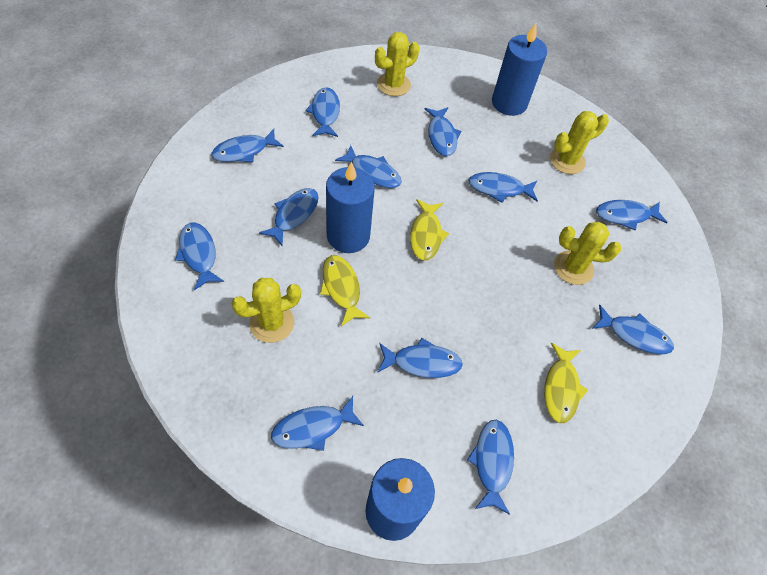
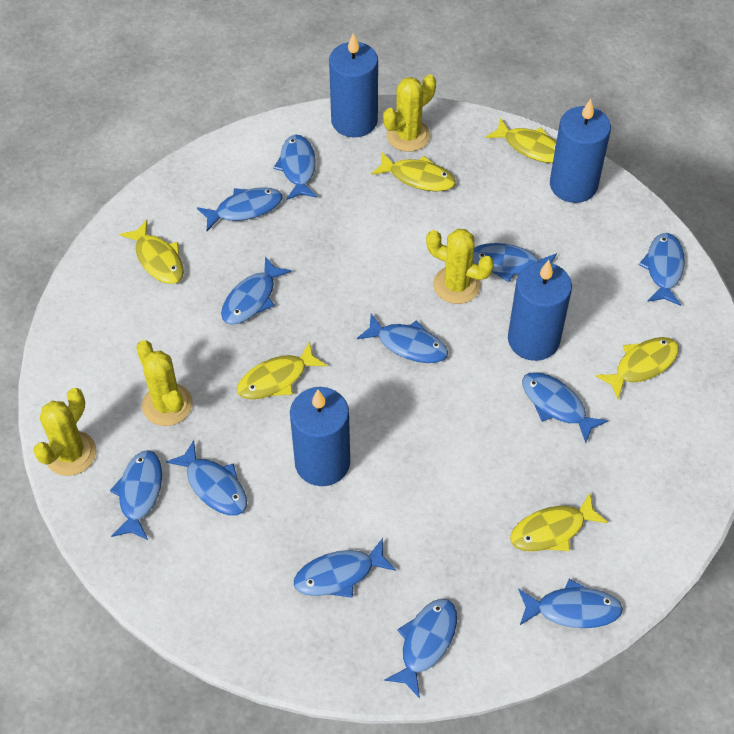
blue candle: [326,161,375,253] [365,458,435,541] [492,23,547,116] = 3 -> [290,387,350,486] [329,33,378,137] [508,260,572,361] [550,99,611,203] = 4
yellow fish: [320,255,370,326] [410,199,449,261] [544,342,588,423] = 3 -> [120,220,184,284] [237,341,327,399] [371,152,456,191] [486,118,557,163] [510,493,608,551] [595,337,679,399] = 6

